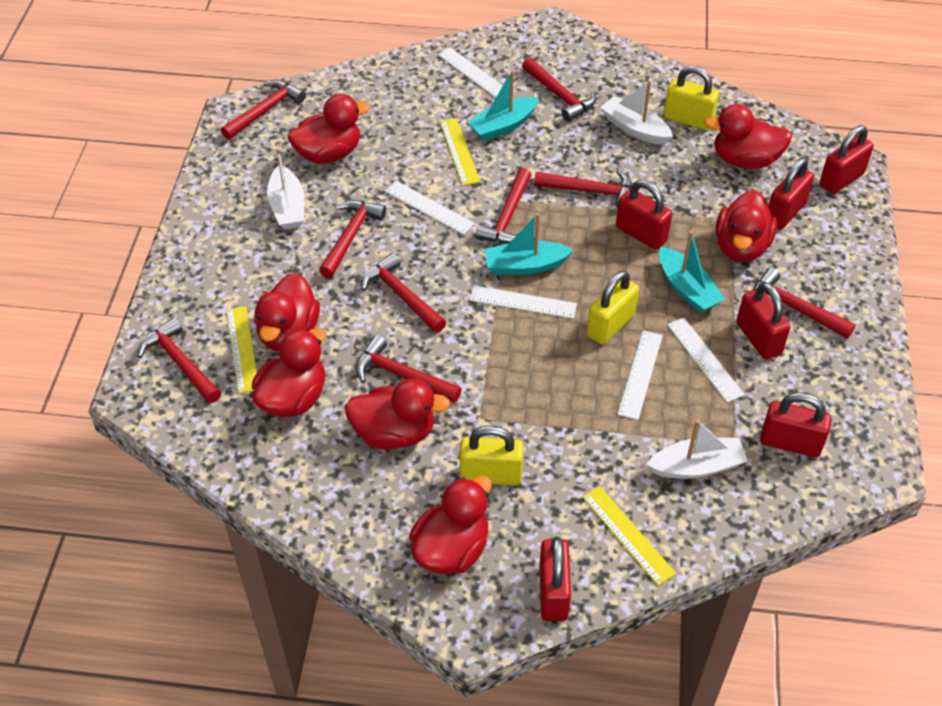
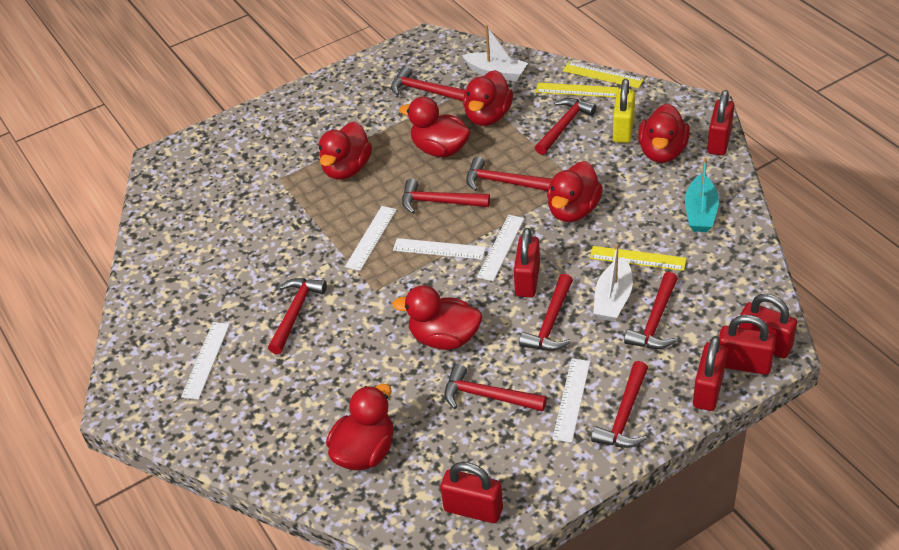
turquoise boat: [467,70,539,141] [484,213,573,275] [659,231,725,313] = 3 -> [685,158,719,232] = 1
white boat: [267,148,304,230] [600,80,673,145] [646,420,748,479] = 3 -> [462,25,528,81] [593,244,633,322] = 2
yellow padlock: [460,426,524,485] [587,270,639,345] [664,66,719,130] = 3 -> [613,79,635,143] = 1

